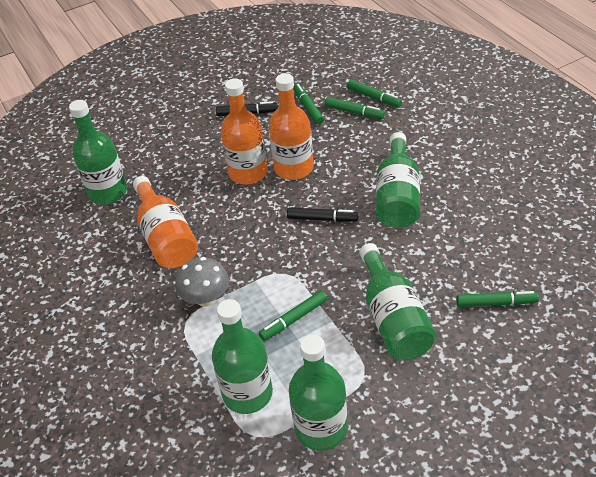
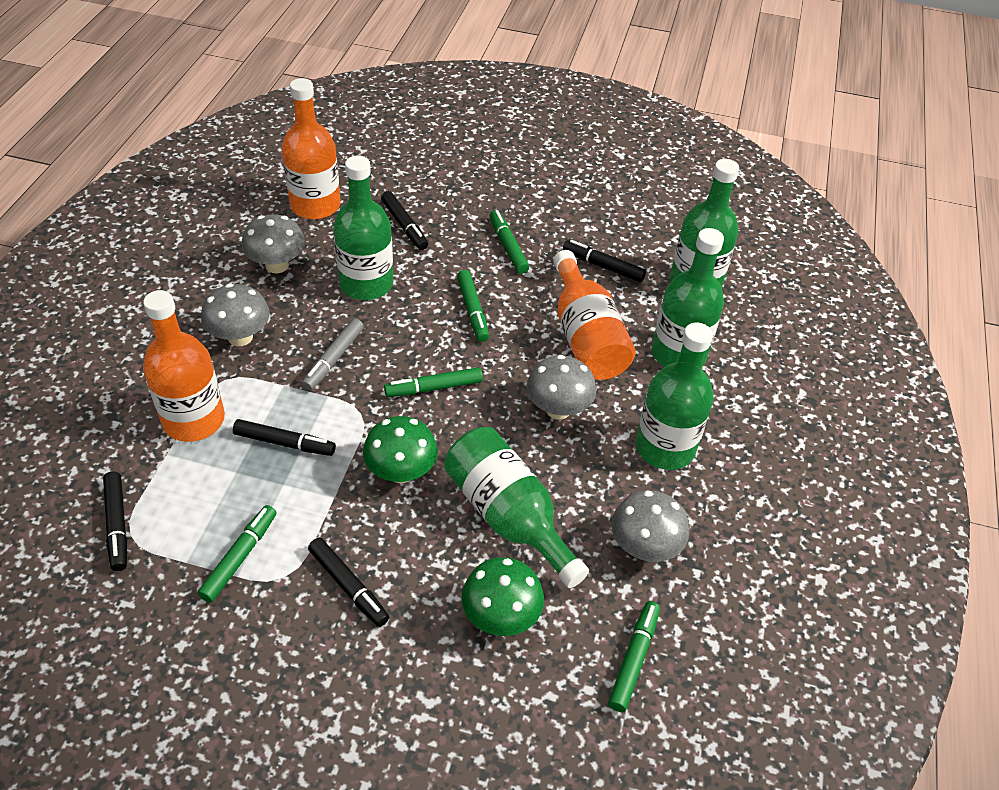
black marker: [216,101,278,116] [287,207,358,222] = 2 -> [103,471,127,571] [233,419,336,456] [308,538,389,627] [381,191,428,250] [563,240,646,282] = 5
green mushroom: none = 0 -> [363,416,438,483] [462,557,544,636] = 2
grey marker: none = 0 -> [301,318,364,391] = 1
grey mushroom: [175,257,229,307] = 1 -> [201,284,270,346] [241,214,305,273] [527,355,596,419] [611,490,689,562] = 4

